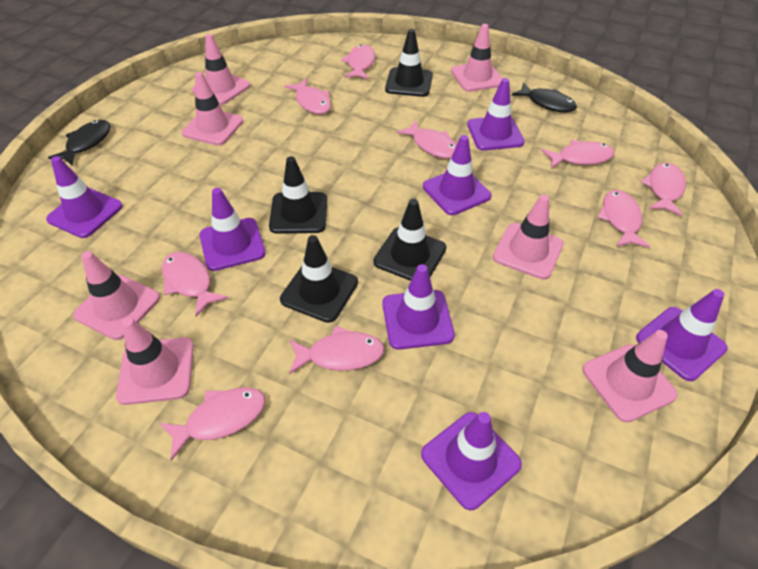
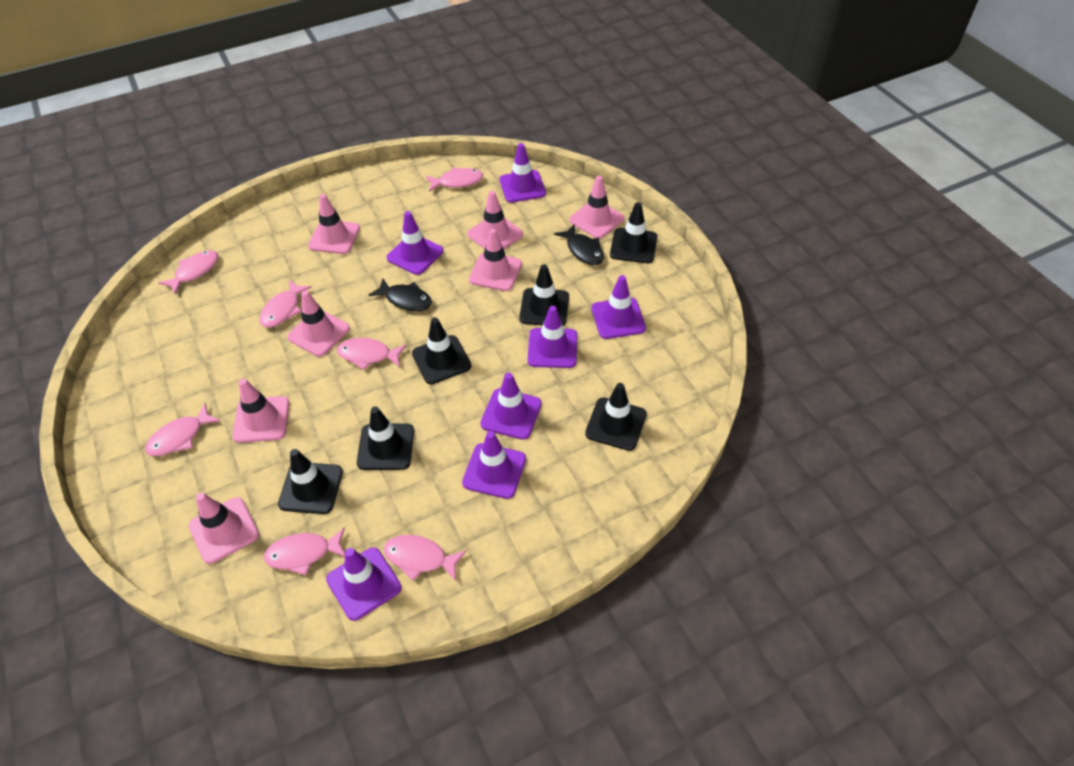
black traffic cone: [269,156,327,234] [280,235,358,323] [373,199,446,281] [385,29,433,97] = 4 -> [278,449,343,514] [357,406,414,470] [412,318,471,384] [519,264,569,326] [585,383,647,451] [610,202,657,263] = 6
pink fish: [159,387,266,461] [162,252,228,316] [284,78,331,114] [289,326,384,374] [341,45,375,79] [396,120,457,159] [541,140,615,169] [597,190,651,248] [641,163,686,216] = 9 -> [145,403,220,456] [158,250,218,295] [260,279,312,328] [264,527,345,575] [337,338,407,370] [384,535,466,581] [426,167,483,192] = 7

